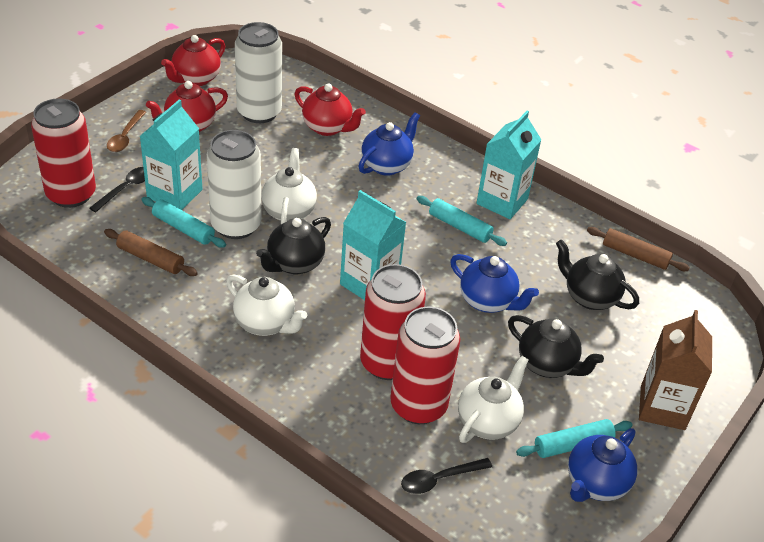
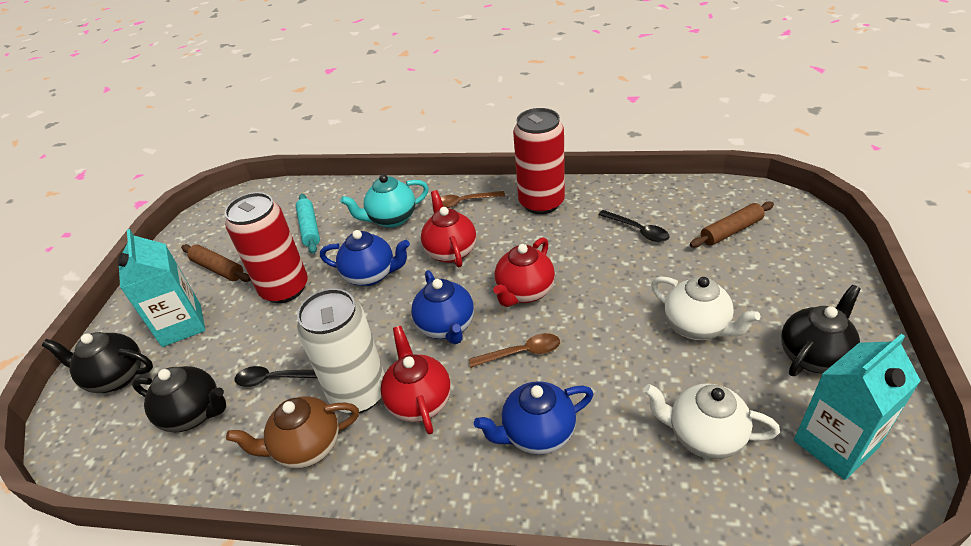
brown carton: [639,310,712,430] = 1 -> none = 0
brown spoon: [107,110,146,152] = 1 -> [441,191,505,208] [469,333,560,368] = 2
brown teapot: none = 0 -> [226,396,359,468] = 1
red can: [31,98,96,208] [360,264,426,380] [390,307,460,424] = 3 -> [225,192,308,303] [513,108,565,214] = 2
turquoise carton: [140,100,202,210] [340,190,406,300] [477,111,541,219] = 3 -> [117,229,205,347] [794,334,921,480] = 2
turquoise rolling pin: [141,197,226,248] [417,196,507,246] [516,419,633,458] = 3 -> [296,194,320,254] = 1
turquoise teapot: none = 0 -> [340,174,429,228] = 1
white can: [207,130,262,239] [235,22,282,123] = 2 -> [297,289,385,413] = 1
white teapot: [226,275,307,336] [261,148,317,224] [458,356,529,443] = 3 -> [644,383,780,459] [651,276,760,340] = 2

